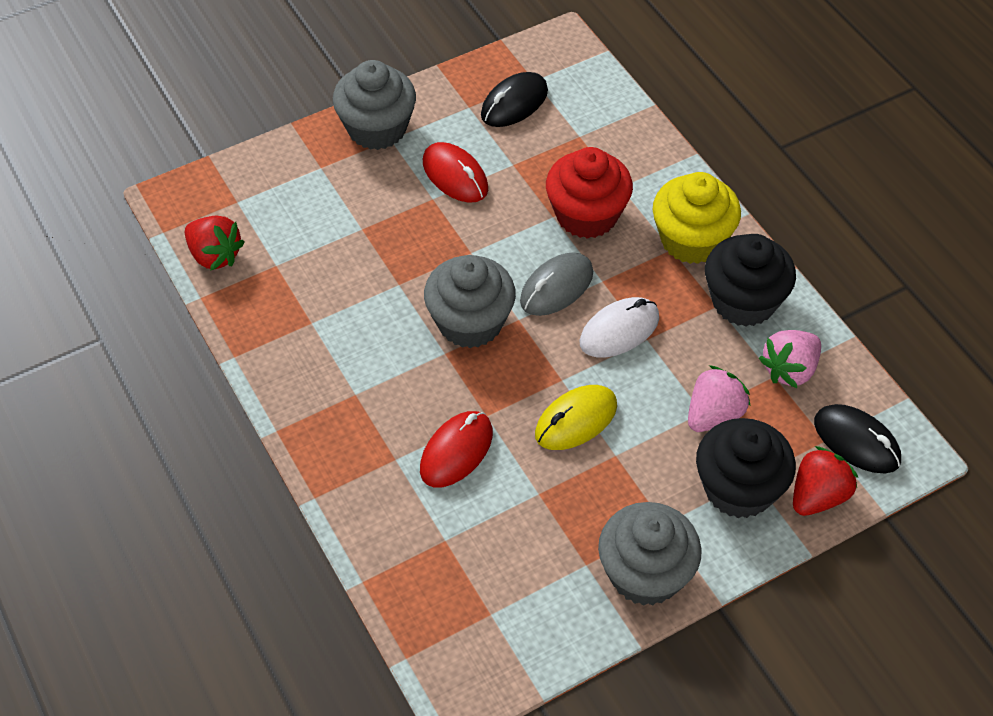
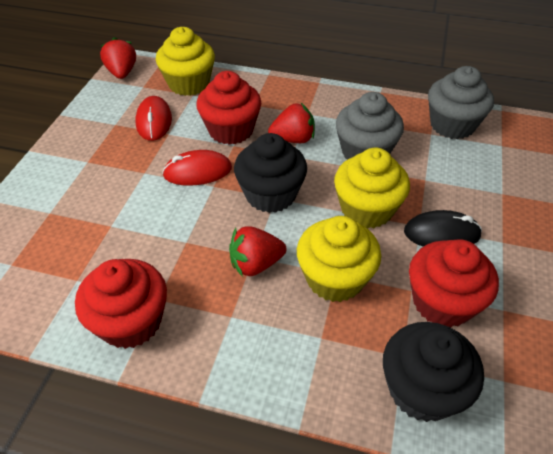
black mouse: [481,72,548,127] [814,404,901,473] = 2 -> [404,210,482,247] = 1
grey cupcake: [333,60,416,150] [424,255,516,348] [598,502,702,606] = 3 -> [336,92,404,159] [428,66,494,139] = 2
grey mouse: [520,253,593,316] = 1 -> none = 0
pink strawberry: [688,365,751,432] [759,330,821,388] = 2 -> none = 0
red cupcake: [546,147,633,239] = 1 -> [75,259,167,349] [196,71,261,145] [409,239,499,328] = 3
red strawberry: [185,216,245,271] [793,446,858,516] = 2 -> [100,37,136,79] [229,226,286,277] [268,103,315,143] = 3
white mouse: [580,297,659,358] = 1 -> none = 0
yellow cupcake: [653,172,741,264] = 1 -> [156,27,215,96] [297,216,381,302] [334,148,410,229] = 3
yellow mouse: [535,385,617,450] = 1 -> none = 0

